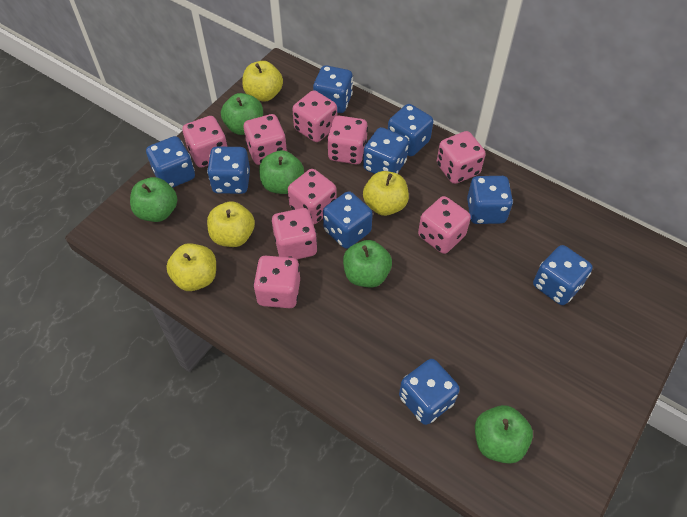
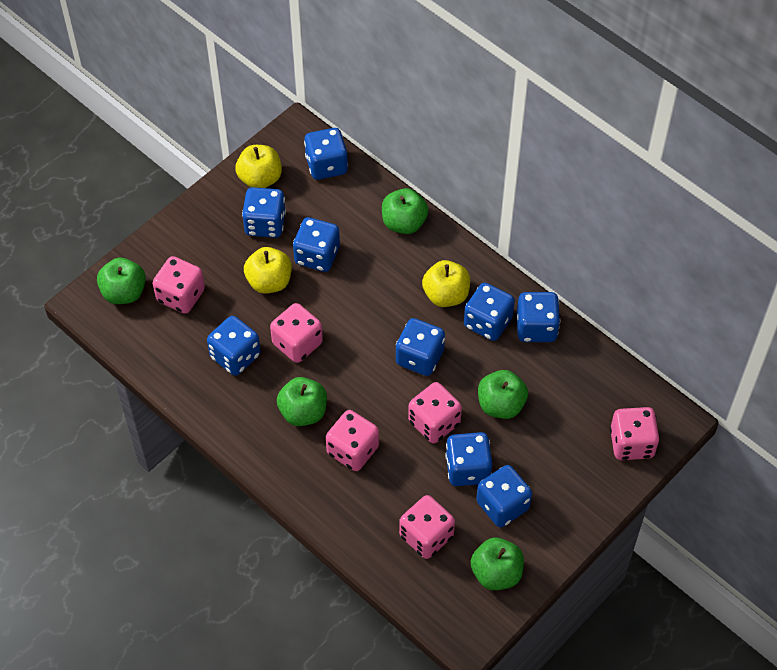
pink dice: [182,116,227,168] [244,114,287,165] [253,256,300,308] [272,208,317,259] [288,169,337,225] [292,90,337,142] [327,116,368,164] [418,196,471,254] [437,131,486,184] = 9 -> [153,256,205,314] [270,303,323,363] [326,410,379,471] [399,495,455,559] [408,382,462,443] [610,407,660,460] = 6
yellow apple: [166,243,216,291] [207,201,255,247] [242,61,283,102] [363,171,409,216] = 4 -> [236,145,282,188] [244,247,292,294] [422,260,470,307] = 3

